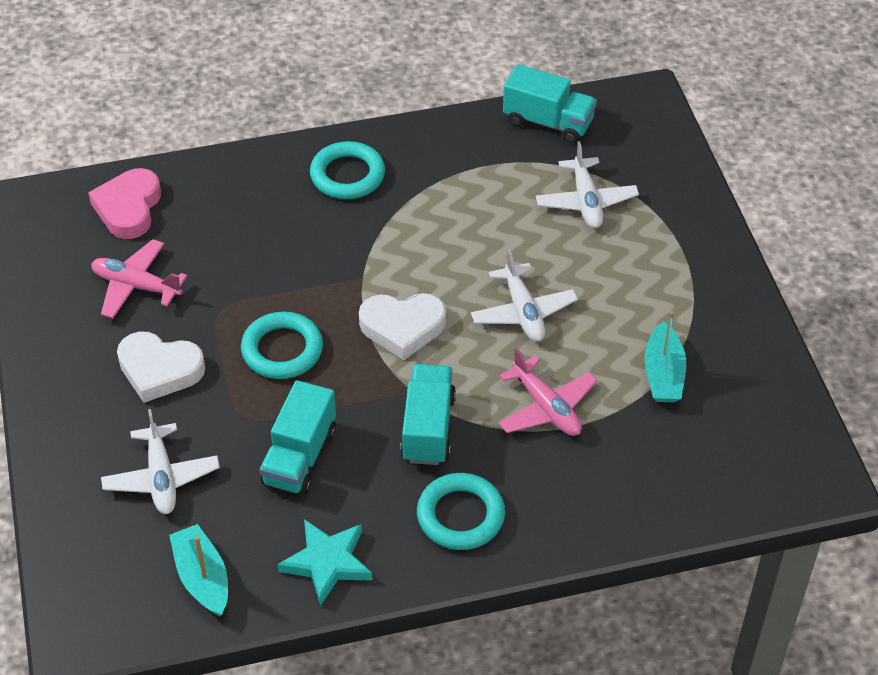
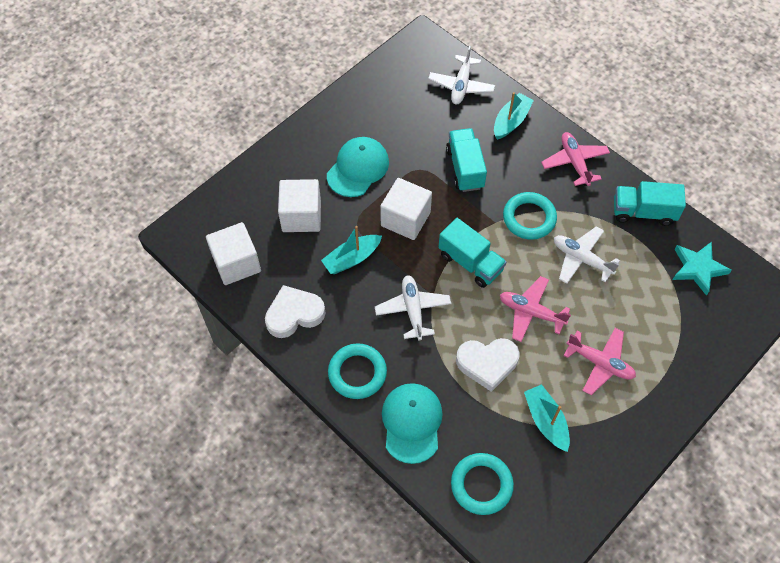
pink heart: [88,168,161,239] = 1 -> none = 0
pink plane: [91,239,187,318] [499,347,598,436] = 2 -> [500,276,571,342] [541,132,610,186] [564,328,636,395] = 3
turquoise boat: [169,524,228,616] [644,311,686,402] = 2 -> [321,226,382,274] [494,92,534,140] [524,384,570,452] = 3
turquoise cap: none = 0 -> [327,137,389,197] [382,383,443,464] = 2
white cube: none = 0 -> [206,222,261,285] [278,179,321,232] [380,178,432,240] = 3

